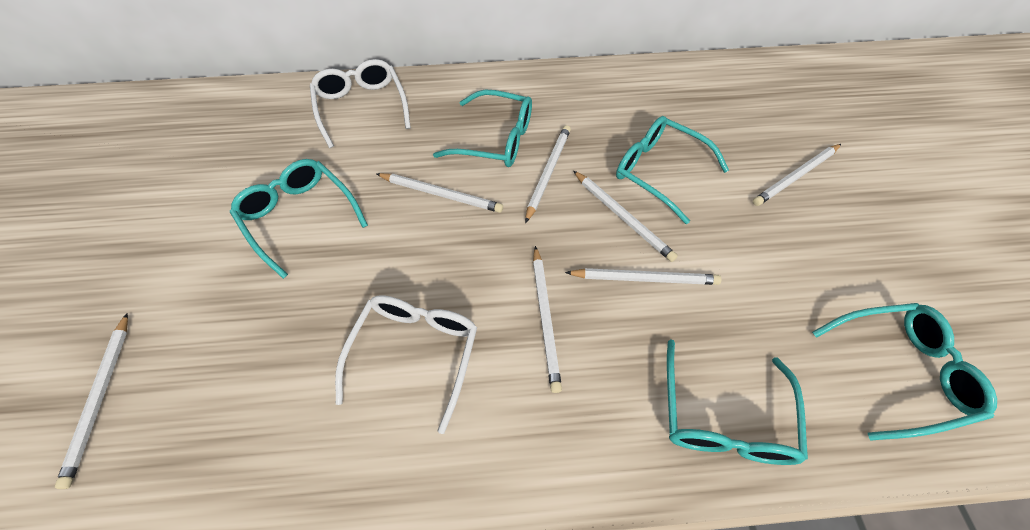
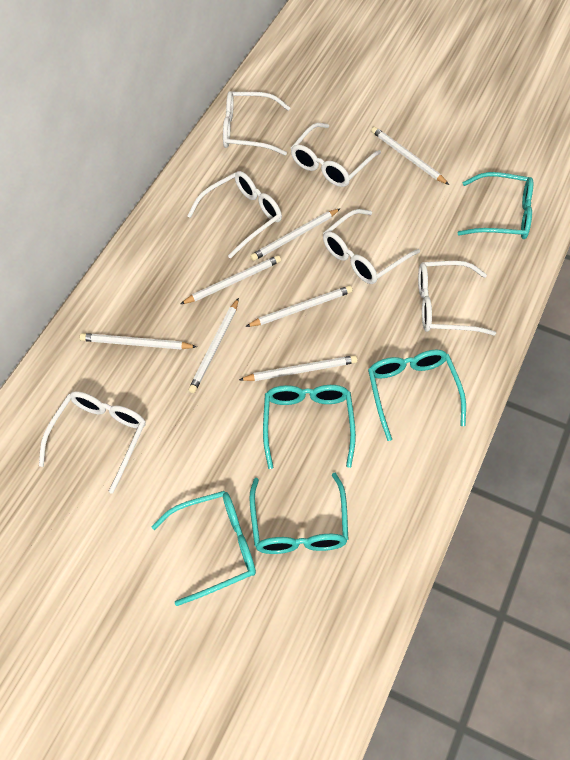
white glasses: [310,59,411,148] [335,295,477,434] = 2 -> [39,391,146,494] [187,171,282,259] [223,91,290,155] [291,123,381,187] [323,209,420,284] [418,261,496,336] = 6

